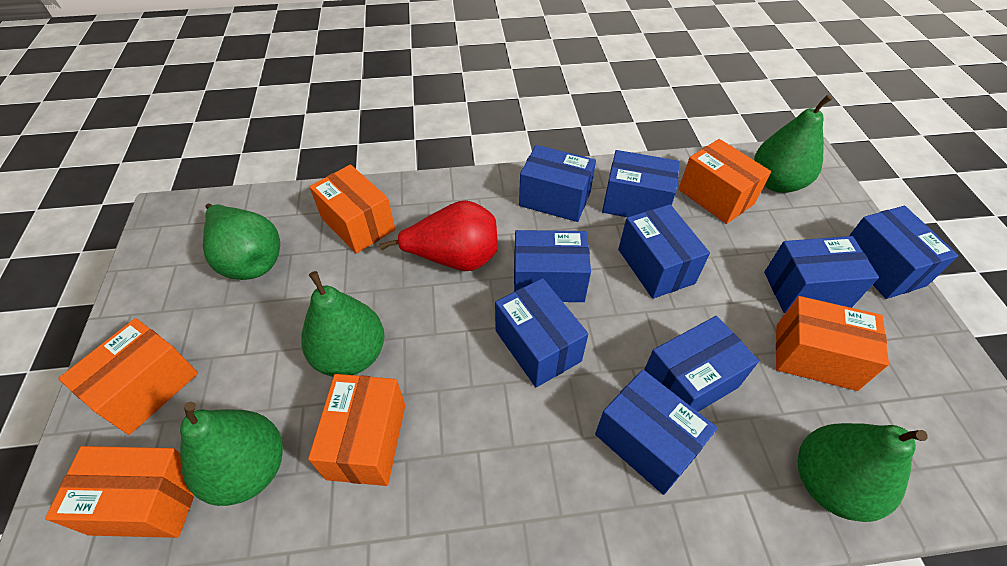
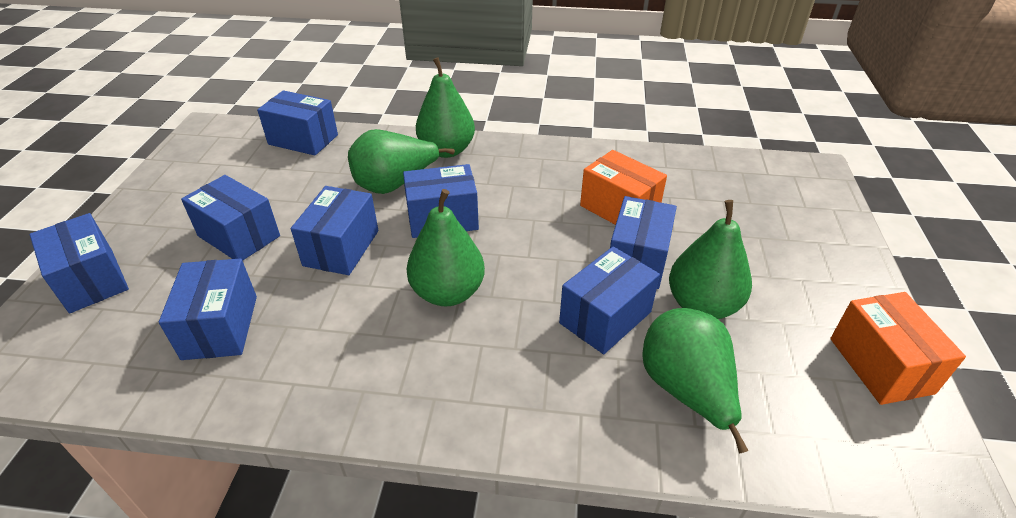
blue box: [495,278,588,387] [514,230,591,302] [519,145,596,222] [595,370,718,495] [602,150,680,217] [618,204,710,299] [644,316,759,412] [764,236,879,313] [849,206,959,299] = 9 -> [30,213,129,313] [159,259,257,360] [181,175,280,261] [257,90,338,155] [291,186,378,275] [403,164,479,238] [559,247,660,354] [610,196,677,289] = 8
orange box: [45,446,194,538] [58,318,198,435] [308,374,405,486] [309,165,395,254] [678,139,771,224] [776,296,889,391] = 6 -> [580,150,667,225] [830,292,966,405] = 2
red pear: [379,200,498,271] = 1 -> none = 0

